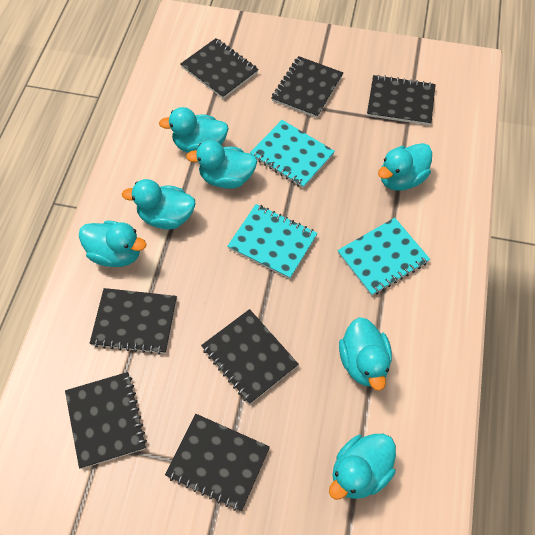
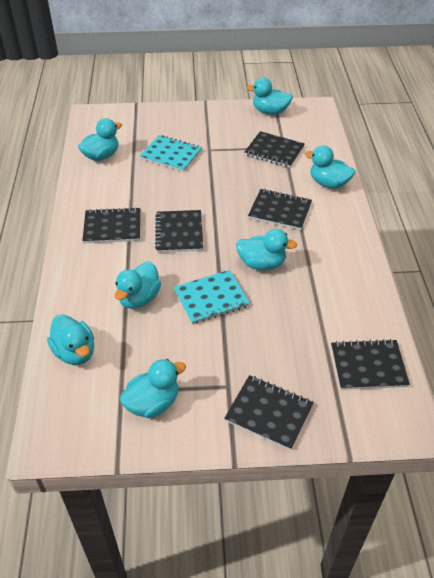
black notebook: [65,372,147,469] [89,288,177,355] [165,414,270,511] [181,38,259,99] [201,309,299,404] [272,56,343,118] [367,75,436,125] = 7 -> [82,207,140,243] [155,210,203,253] [224,375,314,450] [245,131,305,168] [248,189,312,230] [331,339,410,390] = 6
turquoise notebook: [228,204,318,279] [250,120,335,188] [337,218,430,296] = 3 -> [140,135,202,172] [174,270,250,324] = 2

